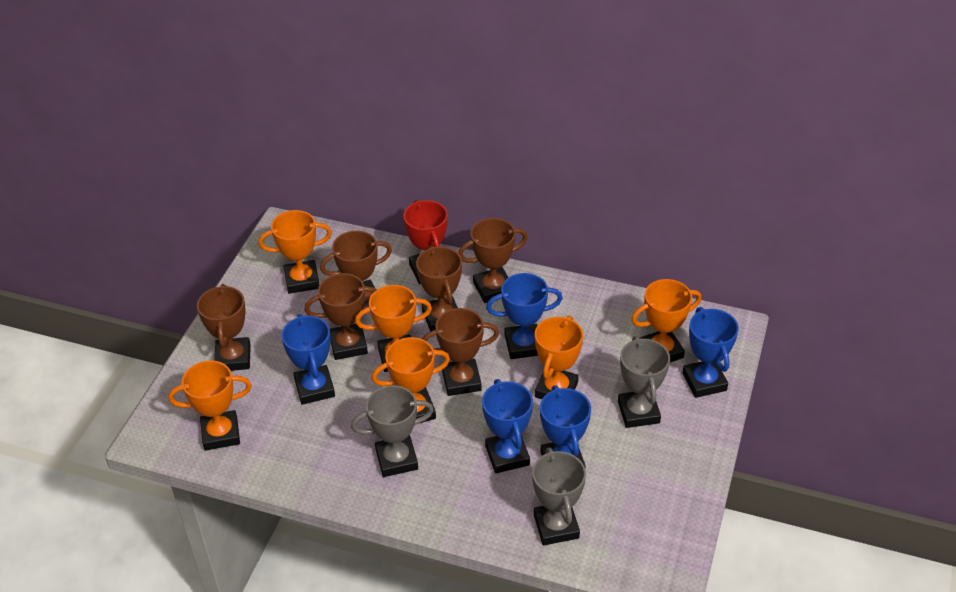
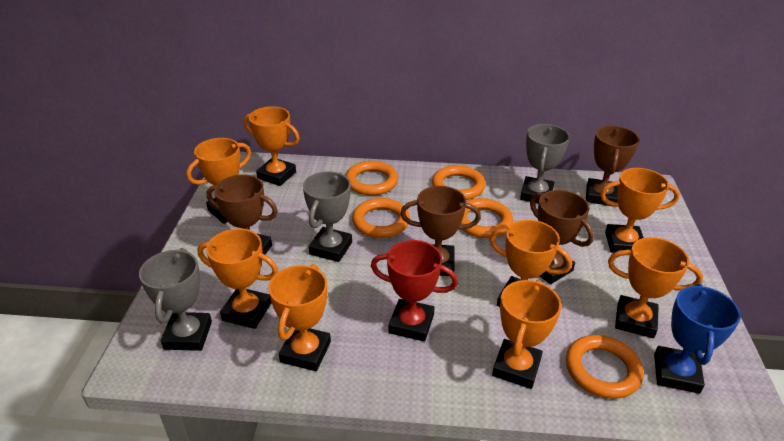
blue trophy: [281,314,335,405] [482,379,533,473] [486,273,563,359] [540,385,591,467] [682,307,739,398] = 5 -> [654,284,741,394] = 1
brown trophy: [197,284,251,371] [305,273,377,360] [320,231,392,305] [416,246,462,332] [422,308,499,396] [458,218,528,303] = 6 -> [207,174,278,254] [400,186,481,276] [530,190,594,284] [586,126,640,206] = 4
orange ring: none = 0 -> [346,161,398,196] [352,198,410,238] [432,165,486,200] [461,198,513,238] [566,335,644,399] = 5
orange trophy: [168,360,252,451] [259,210,332,294] [355,285,432,372] [372,337,450,423] [535,315,583,399] [631,279,701,362] = 6 -> [186,138,251,224] [197,229,278,329] [244,106,300,186] [268,264,331,371] [489,220,572,307] [492,280,562,389] [600,168,680,253] [608,237,703,338] = 8

